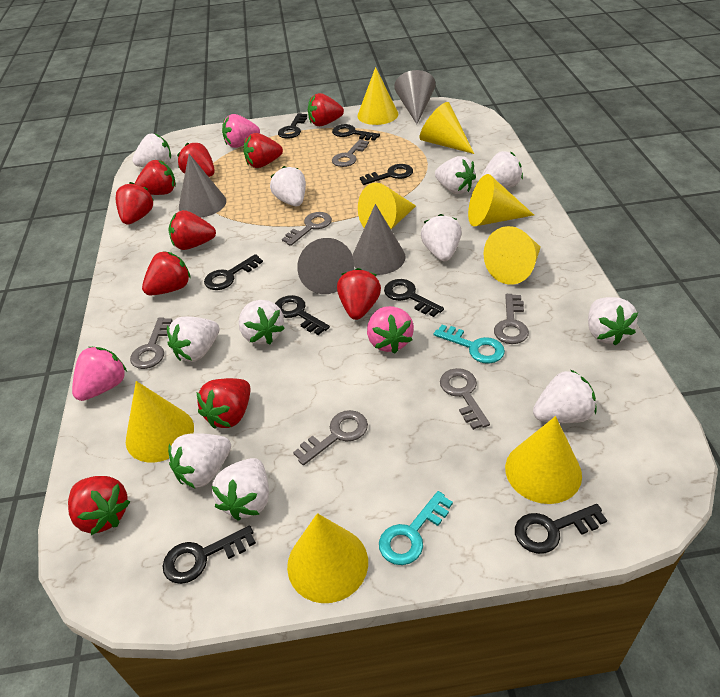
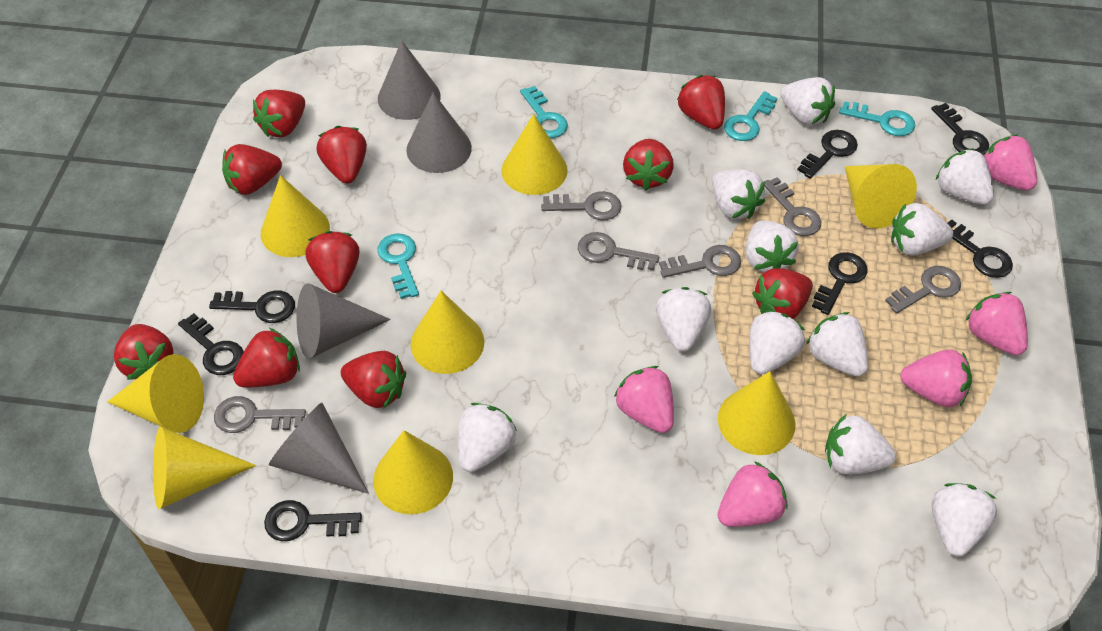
black key: [163,526,256,584] [204,254,263,290] [275,295,330,335] [278,113,307,139] [332,124,380,141] [360,164,413,185] [384,279,444,317] [515,504,607,554] = 8 -> [178,313,244,375] [209,290,295,323] [264,500,362,541] [797,130,858,179] [812,252,867,315] [931,103,989,155] [948,219,1013,278] = 7
pink strawberry: [72,347,127,401] [222,114,260,148] [367,306,414,354] = 3 -> [614,366,674,433] [718,461,787,527] [900,349,972,407] [966,292,1028,355] [984,135,1037,190] = 5
turquoise key: [379,491,453,565] [434,325,505,364] = 2 -> [377,233,419,299] [520,86,568,138] [724,91,777,141] [839,101,915,136] = 4

